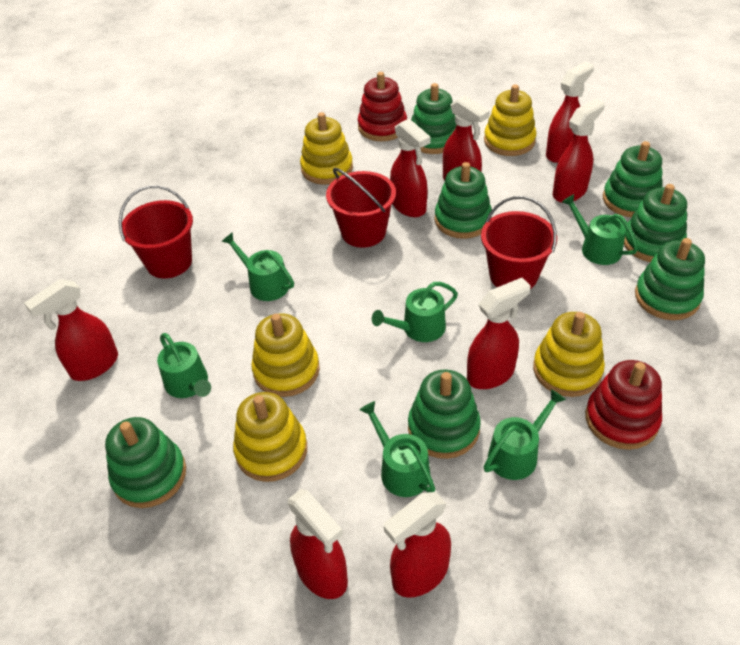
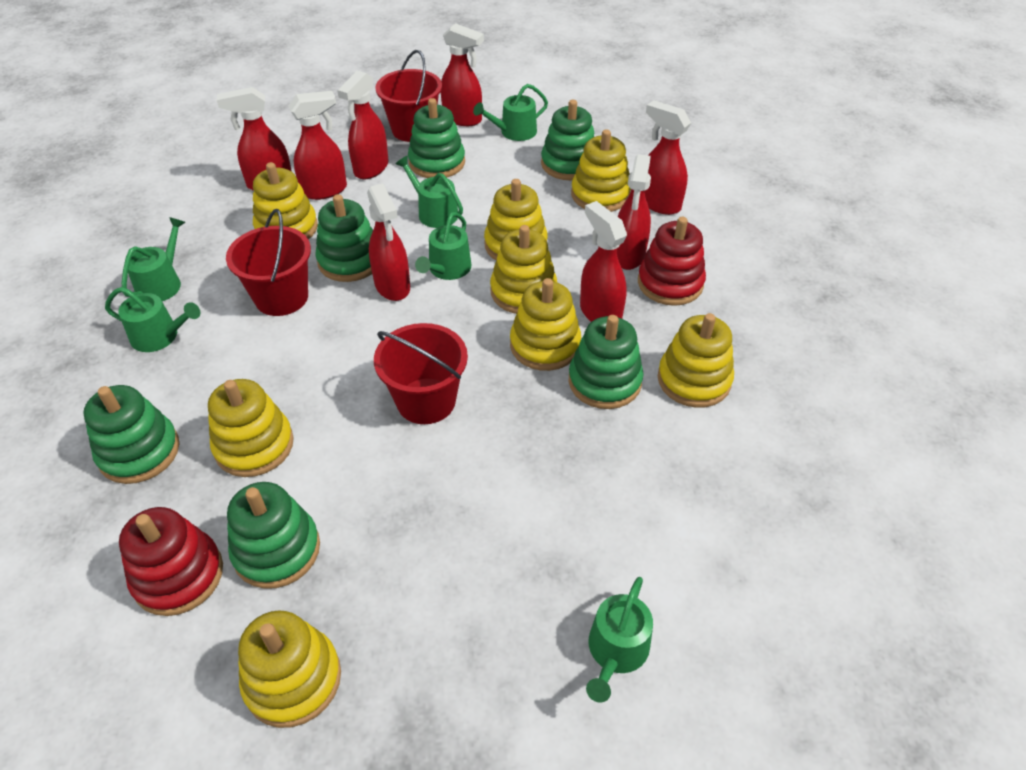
green stacking toy: [105,417,186,508] [408,369,481,459] [411,83,457,154] [435,162,492,239] [603,141,663,217] [624,184,687,262] [635,238,705,320] = 7 -> [83,385,179,484] [227,482,320,589] [315,194,373,282] [408,98,465,178] [541,100,594,180] [569,315,644,409] = 6
yellow stacking toy: [233,392,307,482] [251,313,320,397] [300,112,353,185] [484,84,536,156] [533,312,605,397] = 5 -> [208,379,294,477] [238,610,341,728] [253,162,318,239] [484,179,548,261] [490,225,557,314] [510,278,581,371] [571,129,631,212] [658,313,734,408] = 8

